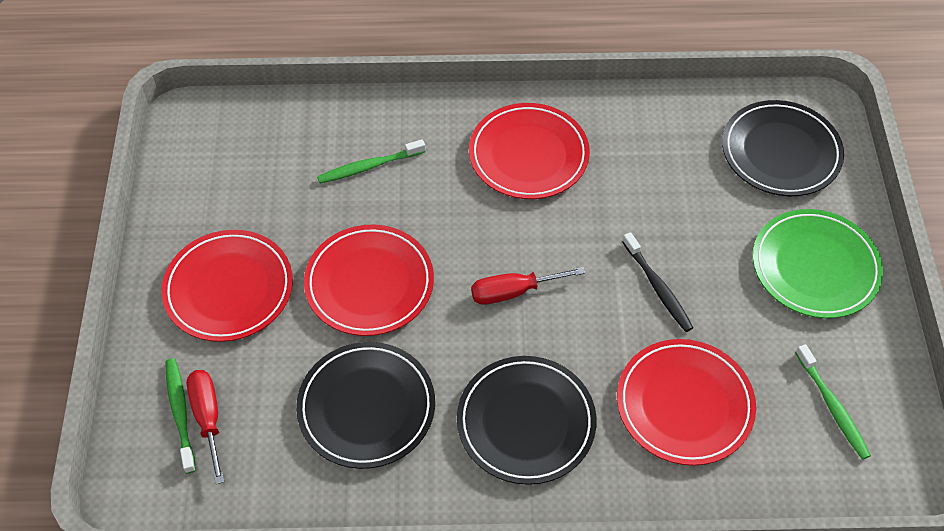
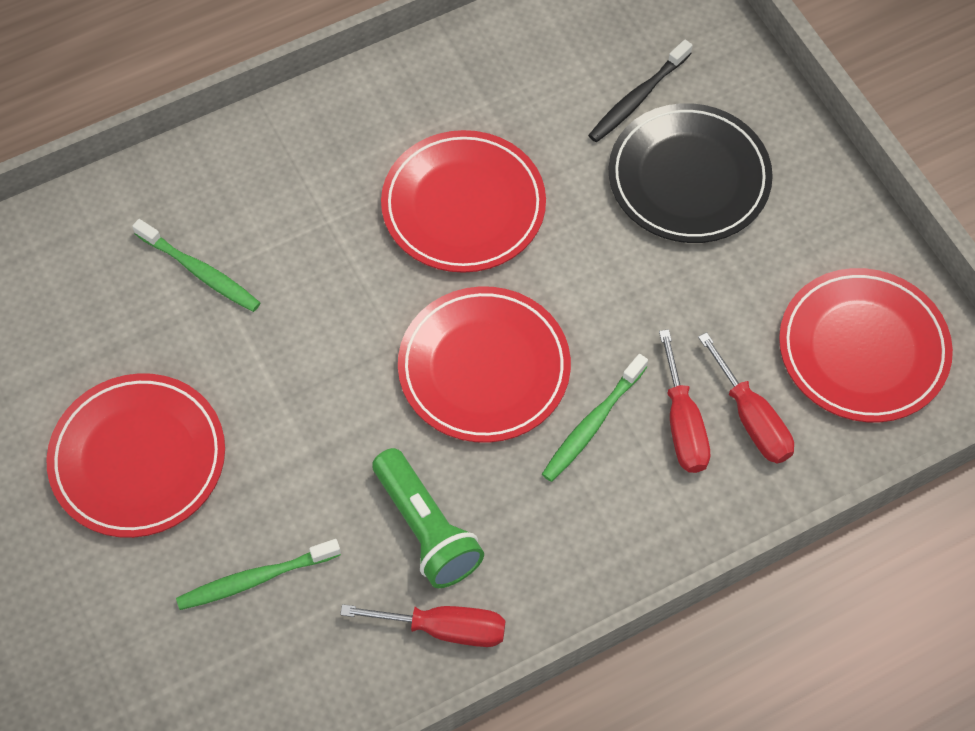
black plate: [296,342,435,469] [457,356,597,485] [722,100,844,196] = 3 -> [609,103,773,243] = 1
green flashlight: none = 0 -> [372,448,484,588] = 1
green plate: [753,209,883,318] = 1 -> none = 0
red screwdriver: [187,370,224,484] [471,267,585,305] = 2 -> [340,604,505,647] [659,329,710,473] [698,332,794,464] = 3

